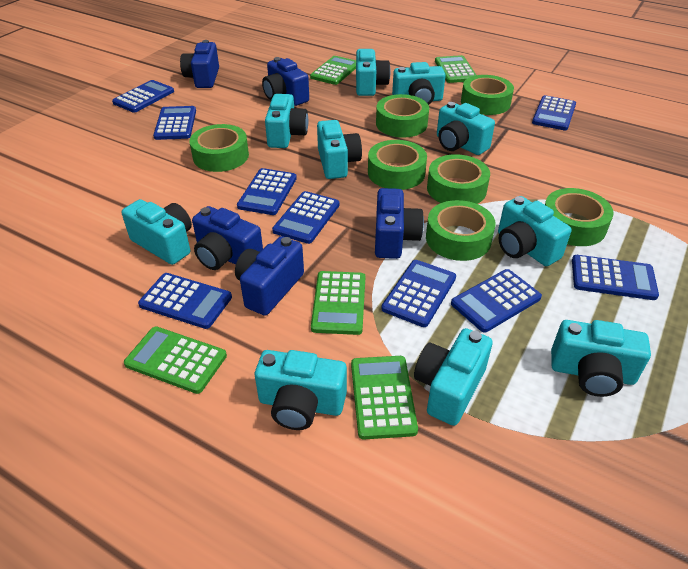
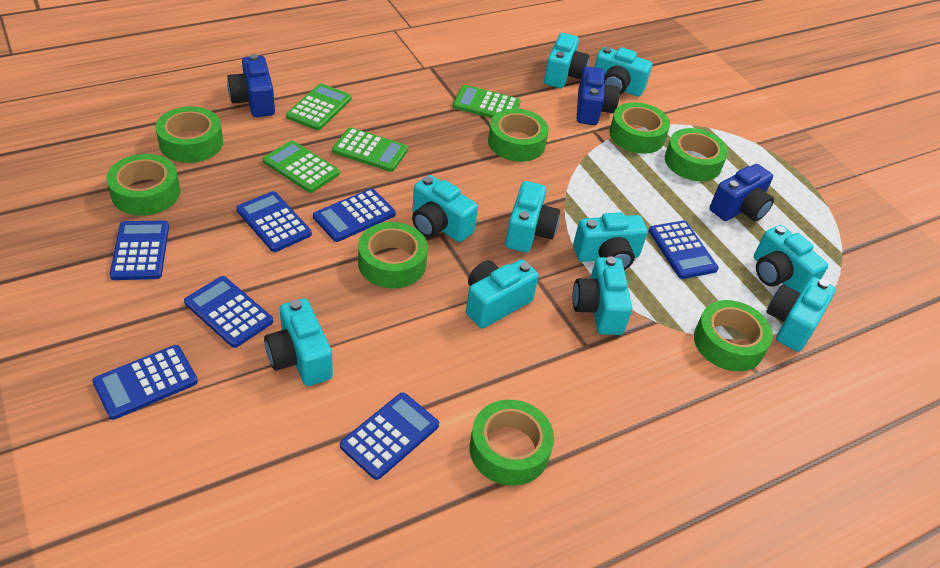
blue calculator: [112,80,174,113] [138,273,232,329] [153,106,196,140] [237,168,297,215] [272,191,340,244] [381,260,456,327] [451,269,542,333] [532,95,576,131] [572,255,659,300] = 9 -> [92,345,198,420] [110,220,169,280] [184,276,273,348] [236,191,312,252] [313,189,396,242] [340,392,439,480] [649,221,719,279] = 7
blue camera: [180,40,219,88] [192,206,263,270] [235,236,304,316] [262,57,309,106] [375,188,424,259] = 5 -> [227,54,275,117] [577,66,620,125] [710,164,774,221] = 3
green calculator: [124,327,227,394] [310,56,356,85] [311,271,365,335] [351,356,418,439] [435,55,476,83] = 5 -> [263,141,340,193] [286,84,352,130] [332,127,408,172] [453,85,521,118] = 4
green tape: [189,124,249,172] [368,140,427,190] [376,94,429,138] [426,200,496,261] [427,154,490,204] [461,75,514,115] [545,188,613,246] = 7 -> [106,154,180,216] [155,107,223,163] [358,222,428,288] [469,400,554,486] [488,109,549,162] [609,102,670,154] [665,128,728,181] [694,300,773,371] = 8

